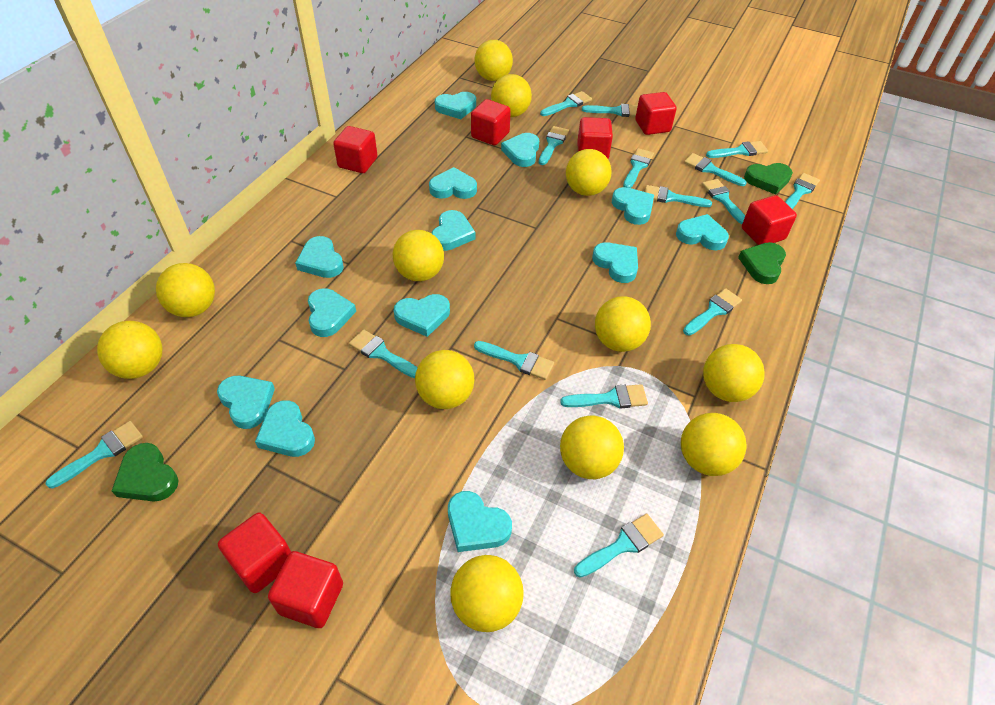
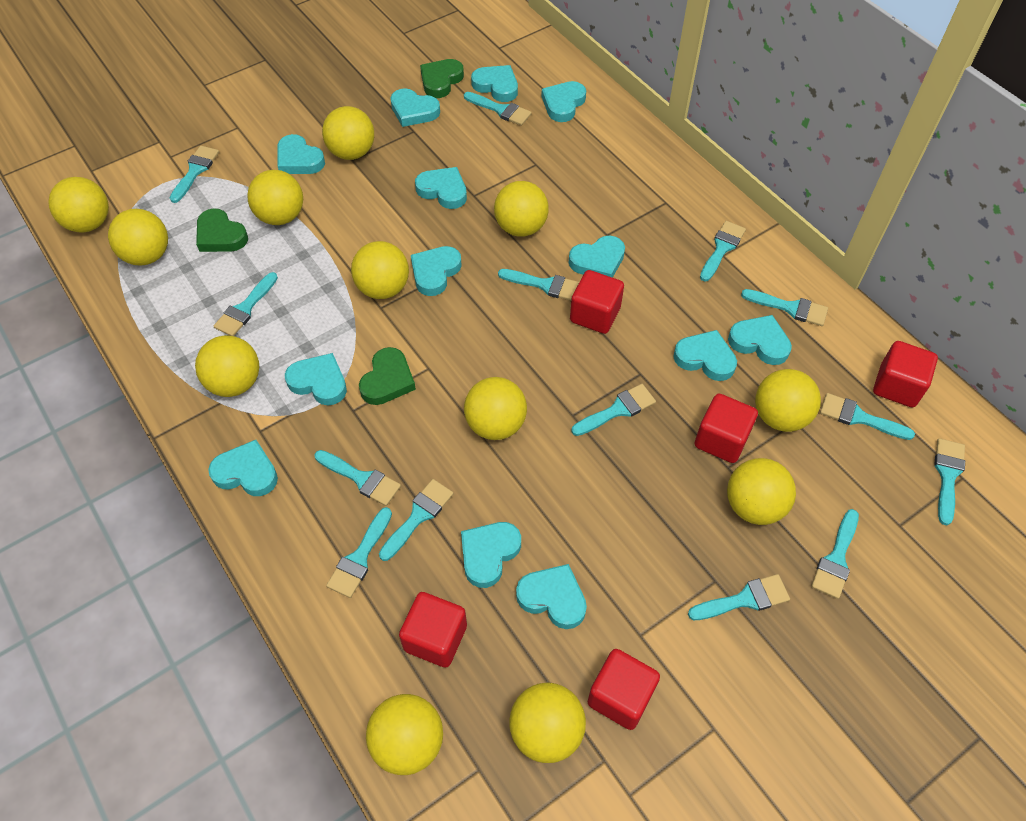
red cube: [218,513,291,593] [268,551,343,628] [333,126,378,173] [471,99,511,145] [577,117,613,159] [635,92,677,135] [742,195,797,245] = 7 -> [399,592,467,667] [570,270,624,334] [588,649,660,730] [695,394,758,463] [873,341,938,407] = 5
turquoise brush: [45,421,143,489] [349,329,417,378] [474,341,554,380] [539,126,569,165] [540,91,592,116] [560,384,648,408] [574,513,664,578] [582,104,638,117] [623,148,654,188] [645,185,712,207] [683,288,742,336] [684,153,747,186] [702,179,745,224] [706,141,768,158] [785,173,820,209] = 15 -> [170,146,219,203] [213,272,278,336] [315,450,401,506] [326,507,392,598] [379,479,454,561] [464,92,532,126] [498,269,579,301] [571,384,656,436] [688,574,790,620] [700,221,746,282] [741,289,828,326] [811,509,859,599] [820,393,915,440] [934,438,965,525] = 14

